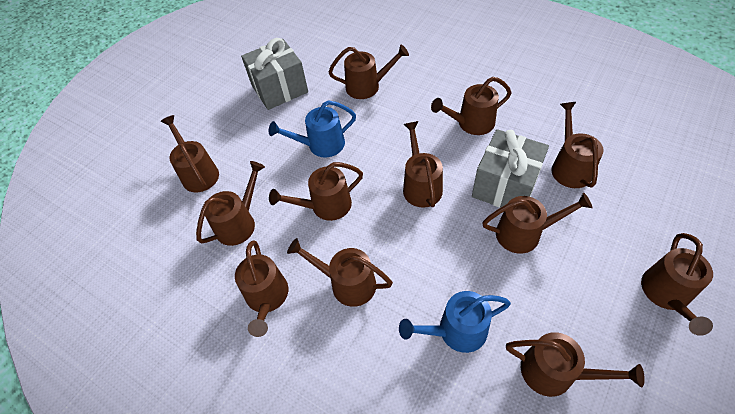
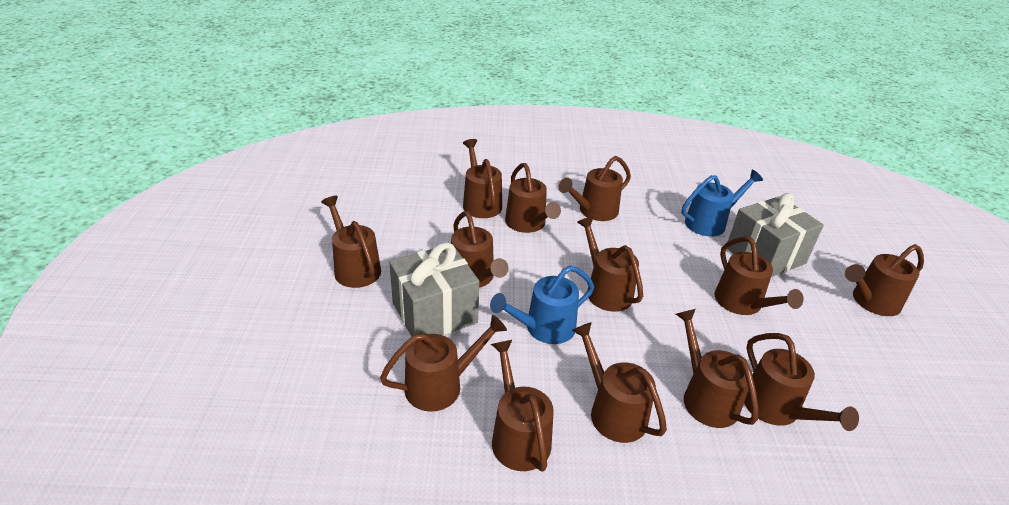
brown watering can: [161,115,219,192] [196,161,265,246] [235,240,288,337] [269,162,363,221] [287,238,393,307] [328,45,409,99] [403,121,443,208] [431,77,512,135] [482,193,592,254] [506,332,645,397] [552,102,604,188] [641,233,713,336] = 12 -> [321,196,381,288] [380,315,507,412] [451,211,509,288] [463,139,502,218] [491,340,554,472] [505,163,561,233] [558,156,631,221] [572,322,667,443] [577,216,643,312] [676,309,758,428] [715,236,804,315] [744,333,859,431] [845,244,924,316] = 13

